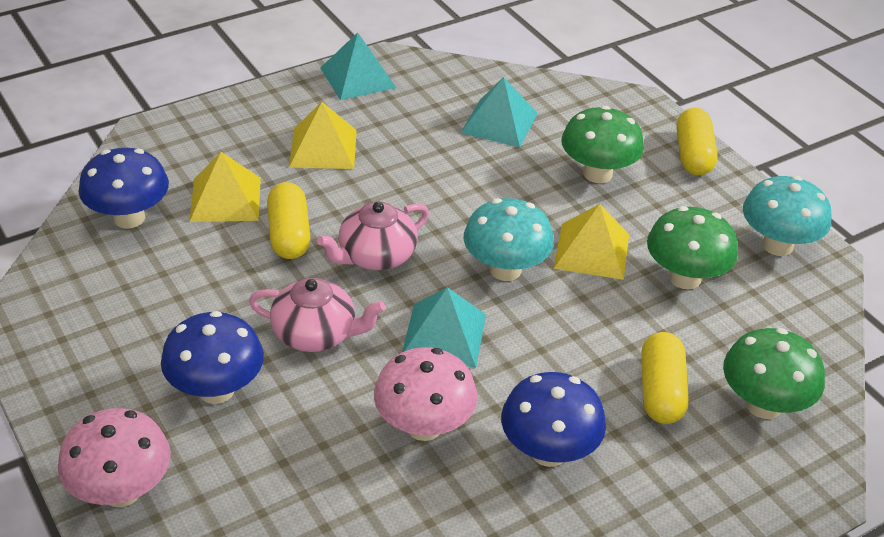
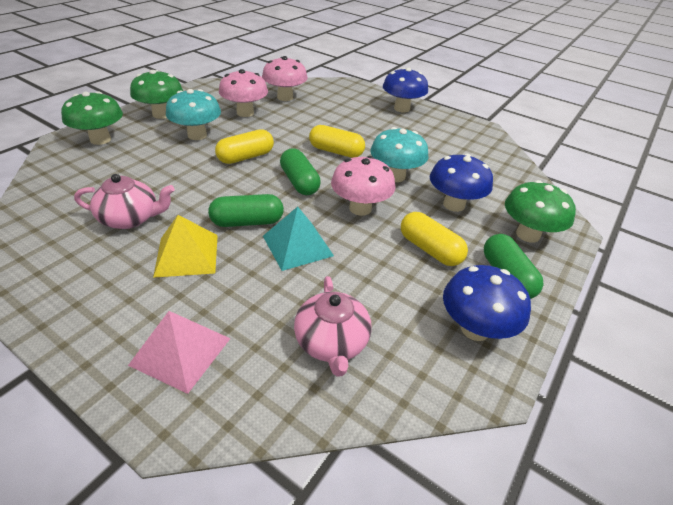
green capsule: none = 0 -> [208,194,284,227] [280,149,321,195] [484,234,544,299] = 3
pink mushroom: [58,408,171,507] [374,347,477,441] = 2 -> [219,69,268,117] [262,56,308,101] [331,156,395,216] = 3
pink pyramid: none = 0 -> [128,311,231,394] = 1
turquoise pyramid: [321,32,396,100] [402,287,486,368] [461,77,538,147] = 3 -> [263,207,334,271] = 1
yellow pyramid: [189,152,261,222] [289,102,357,169] [554,204,629,280] = 3 -> [153,215,218,278] = 1

